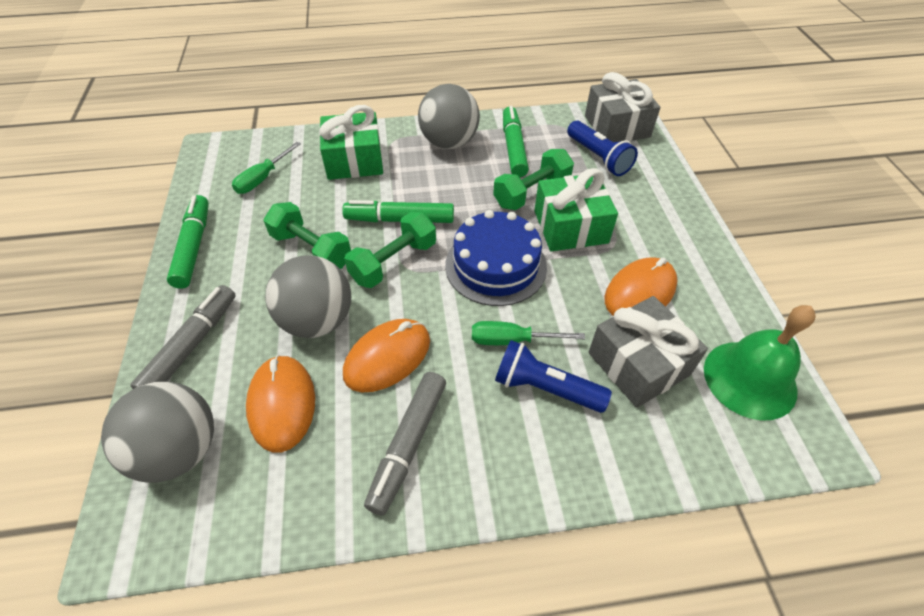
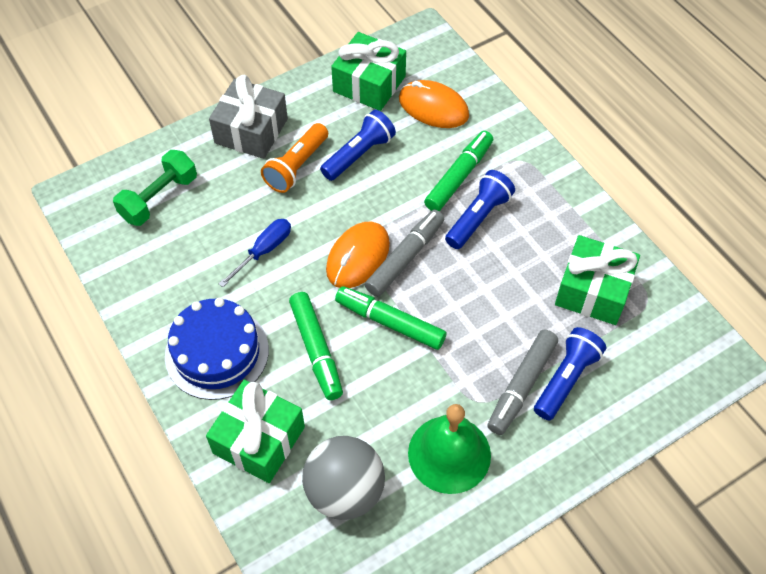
blue flashlight: [495,340,612,413] [567,121,638,176] = 2 -> [320,110,396,181] [445,170,515,249] [534,327,606,420] = 3
blue screwdriver: none = 0 -> [219,219,291,287] = 1
green dumbbell: [264,202,351,269] [344,212,436,288] [493,149,574,210] = 3 -> [113,150,197,226] = 1
green gift: [319,105,383,180] [534,168,618,251] = 2 -> [206,380,305,483] [331,32,406,111] [555,235,640,325] = 3
green screwdriver: [232,142,301,194] [472,321,585,345] = 2 -> none = 0
grey ball: [101,381,214,483] [265,255,351,338] [418,84,480,149] = 3 -> [302,436,385,520] = 1
grey gift: [585,72,660,142] [589,296,708,408] = 2 -> [209,75,288,159] = 1
orange flashlight: none = 0 -> [261,123,328,193] = 1
orange mouse: [246,355,315,452] [343,319,430,392] [604,257,678,316] = 3 -> [326,222,390,288] [399,80,469,128] = 2

